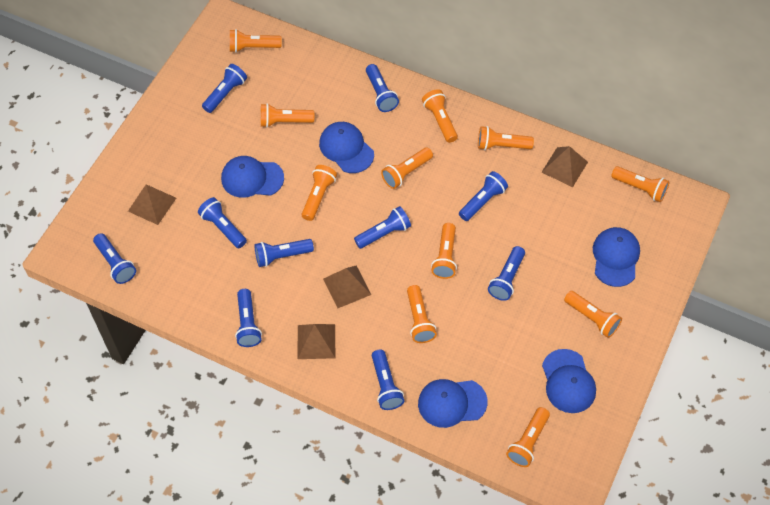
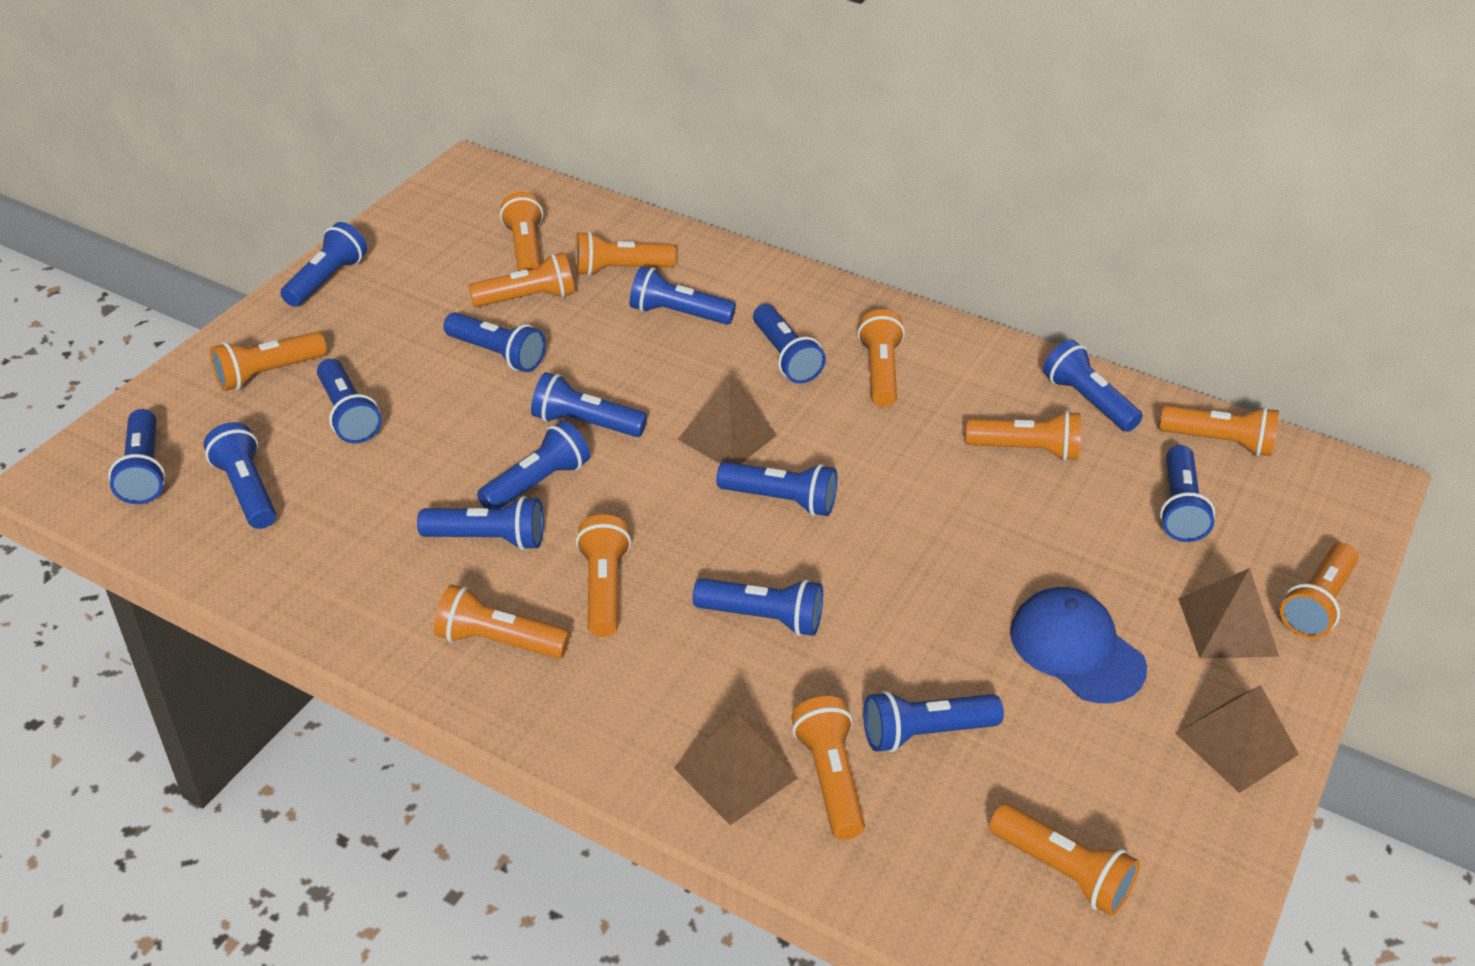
blue cap: [221,156,284,198] [319,122,374,173] [418,379,488,428] [542,349,596,413] [593,227,640,287] = 5 -> [1010,587,1147,704] = 1
blue flashlight: [93,233,136,284] [198,197,247,248] [202,64,247,113] [235,289,262,347] [255,239,314,267] [354,206,411,249] [366,64,399,112] [372,349,404,410] [459,171,508,221] [488,246,525,301] = 10 -> [108,409,166,504] [204,422,276,529] [280,222,367,307] [317,359,382,443] [417,496,544,550] [443,312,546,372] [477,421,590,509] [531,372,647,437] [630,266,736,325] [693,578,823,636] [716,462,837,516] [753,304,826,384] [863,691,1004,752] [1043,340,1143,432] [1160,445,1215,542] = 15
orange flashlight: [230,29,282,53] [261,103,314,128] [302,165,337,221] [381,147,433,189] [407,285,437,343] [422,89,458,143] [431,223,457,279] [478,126,534,150] [506,407,550,467] [564,291,622,338] [611,166,669,202] = 11 -> [210,332,327,391] [434,585,570,658] [469,252,575,307] [500,192,543,271] [575,231,676,276] [576,514,631,637] [791,696,865,840] [858,309,905,407] [966,410,1081,461] [989,804,1140,916] [1160,406,1279,456] [1280,543,1358,638] = 12

